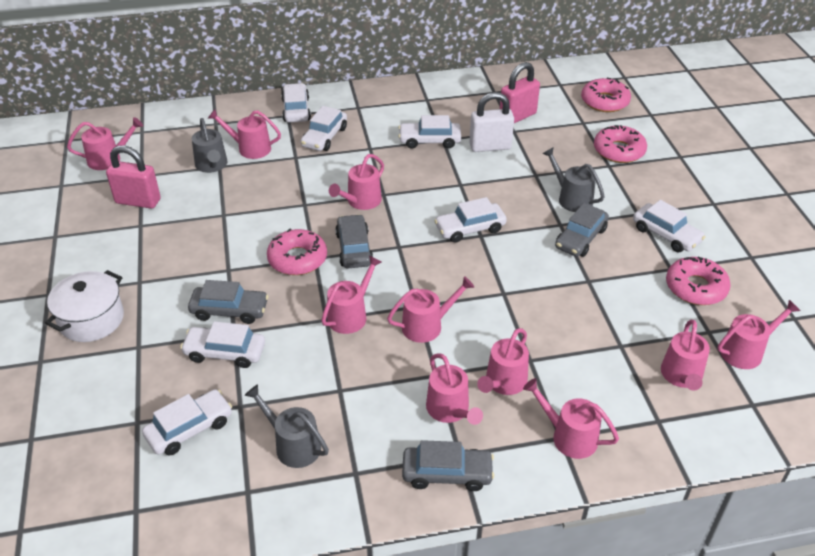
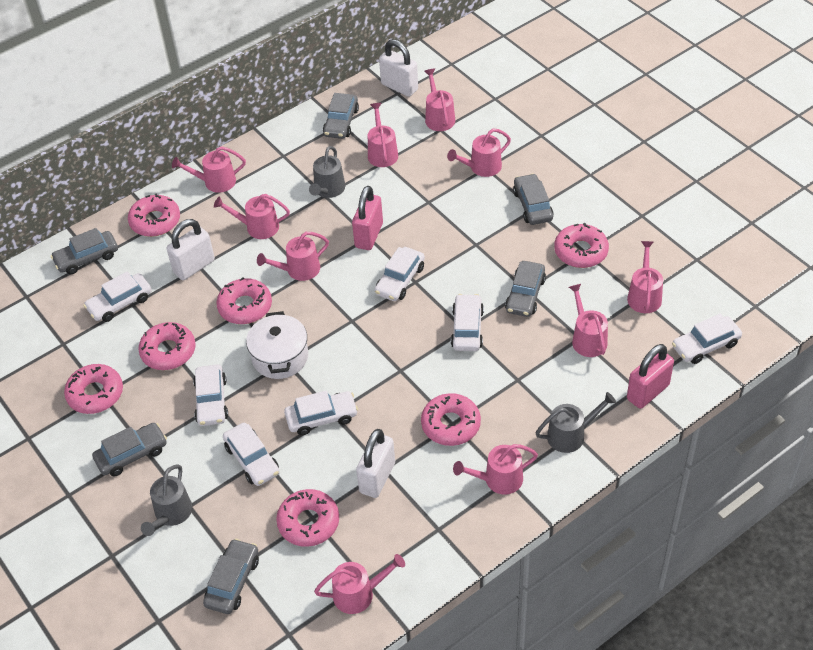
grey car: [188,280,268,324] [335,214,373,269] [402,440,494,491] [555,203,609,257] = 4 -> [51,228,118,275] [92,423,167,476] [203,539,259,614] [323,93,359,139] [505,261,546,317] [513,173,554,225] = 6
pink donut: [267,229,327,275] [581,78,631,112] [594,125,647,163] [666,257,731,305] = 4 -> [64,364,123,414] [128,193,180,237] [138,322,196,370] [216,278,272,324] [276,489,339,547] [421,393,481,446] [554,223,609,268] = 7
white padlock: [469,92,514,152] = 1 -> [167,219,215,280] [356,429,395,498] [379,39,418,97] = 3

